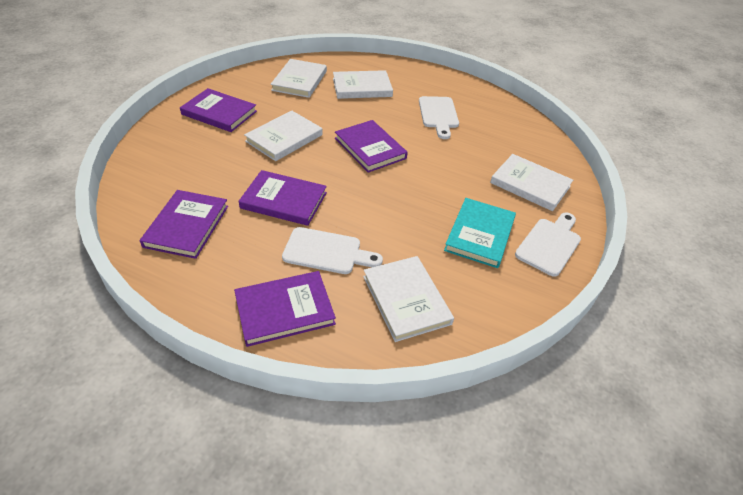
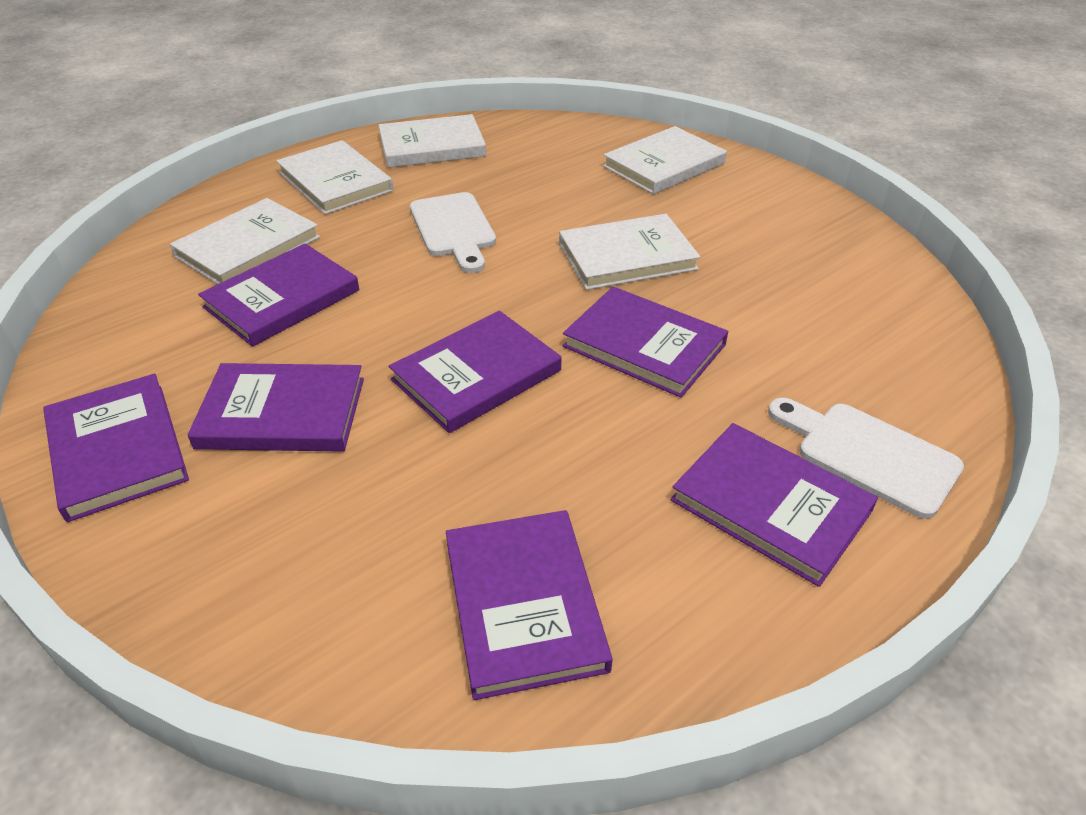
purple book: [140,190,228,259] [180,88,257,132] [234,271,336,347] [239,170,327,226] [335,120,408,173] = 5 -> [43,374,189,522] [188,363,364,452] [198,243,359,347] [389,311,561,433] [446,510,613,700] [563,287,728,398] [670,423,878,587] = 7
turquoise book: [444,198,516,268] = 1 -> none = 0
white cutting board: [282,227,383,274] [419,96,459,139] [515,212,581,277] = 3 -> [410,192,496,273] [768,398,964,519] = 2

